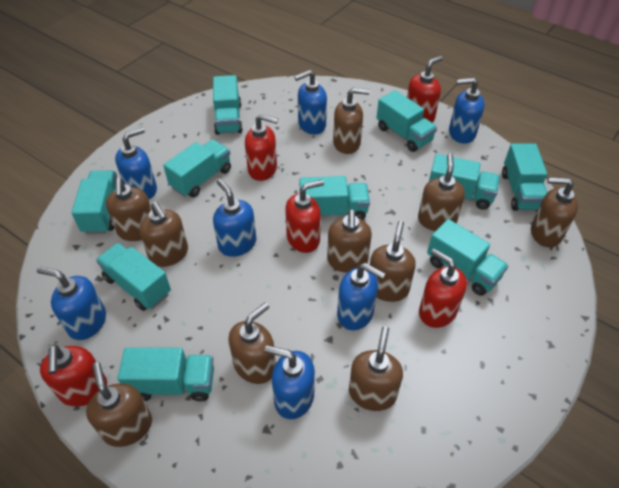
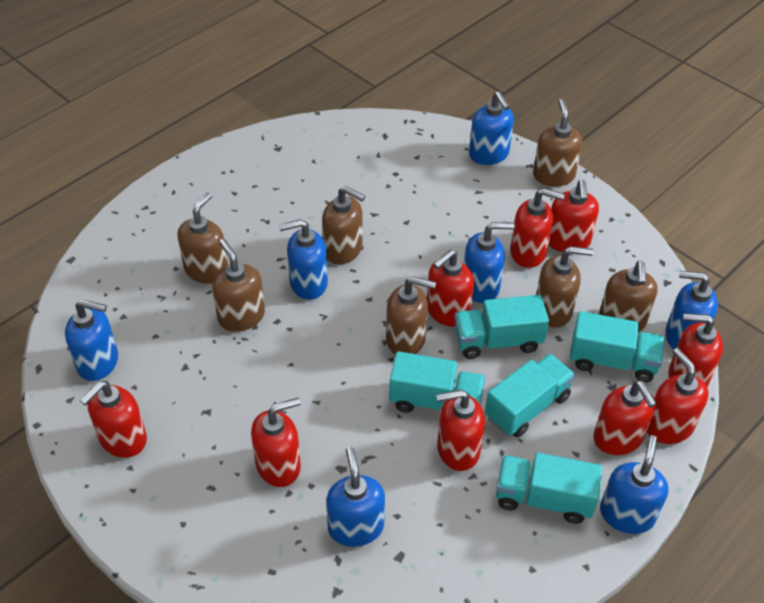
brown soap dispenser: [86,362,152,447] [106,178,152,241] [139,202,188,267] [228,303,276,384] [327,210,372,273] [333,88,370,154] [349,326,403,411] [370,221,416,302] [418,153,465,231] [531,177,578,247] = 10 -> [177,192,228,284] [212,239,265,332] [322,186,365,264] [386,276,436,355] [533,99,582,187] [536,246,593,327] [599,261,658,332] = 7
red soap dispenser: [40,344,107,407] [245,114,278,181] [285,180,324,253] [407,56,443,122] [419,249,467,328] = 5 -> [80,381,147,458] [251,397,301,487] [427,249,474,327] [436,389,485,471] [510,188,565,268] [549,180,599,252] [593,380,656,455] [647,348,709,444] [668,313,723,387] = 9
turquoise truck: [71,170,117,234] [96,243,171,311] [118,347,214,401] [163,140,231,197] [213,75,243,135] [300,176,370,220] [377,90,437,152] [427,219,508,296] [429,154,500,210] [502,144,547,211] = 10 -> [389,351,485,413] [455,295,549,359] [485,354,575,438] [496,453,602,524] [570,311,664,382] = 5

